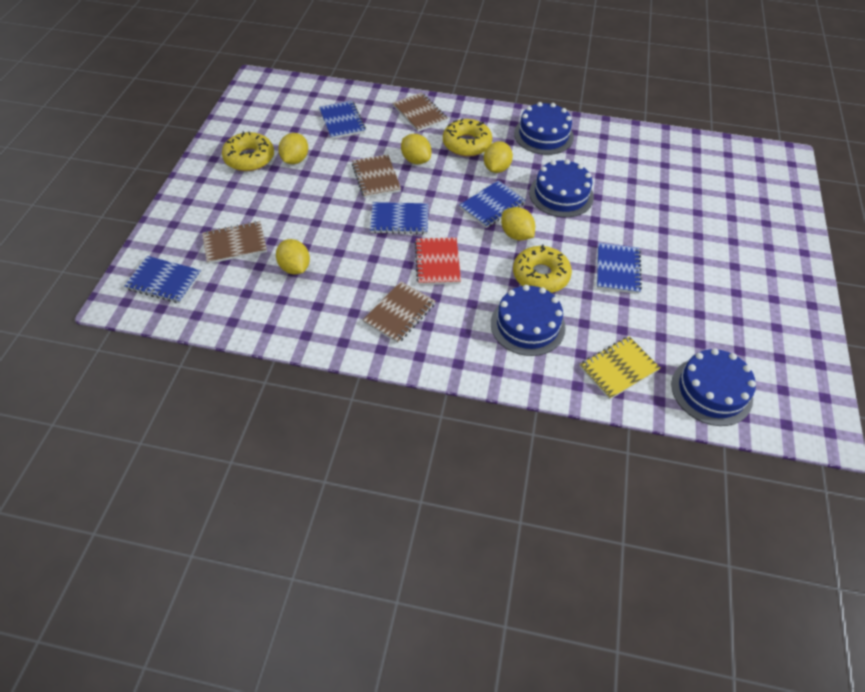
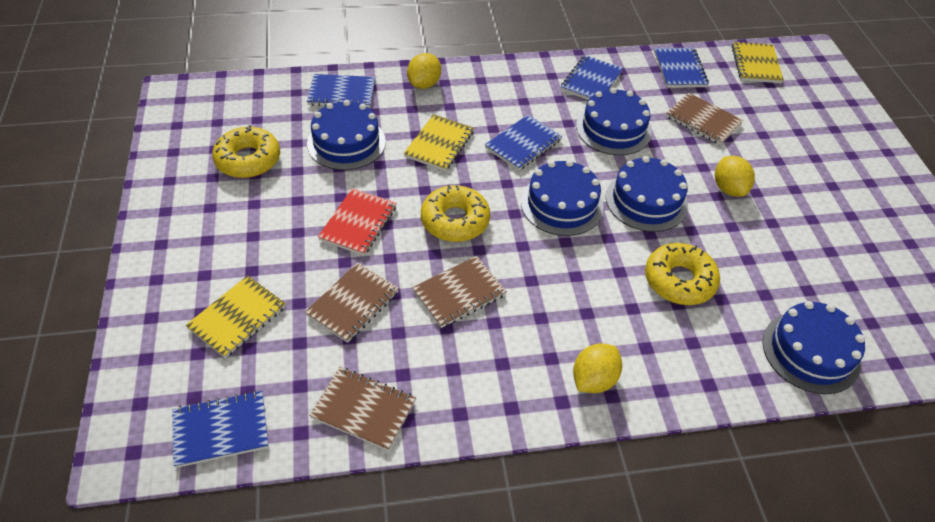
blue cake: [491,285,566,356] [514,102,574,155] [529,159,594,217] [671,348,756,426] = 4 -> [307,100,386,170] [521,160,604,236] [576,88,652,155] [606,156,688,232] [762,301,865,394] = 5
yellow lemon: [276,239,310,275] [278,133,308,164] [401,134,432,164] [484,141,513,173] [501,207,535,241] = 5 -> [407,53,441,89] [573,343,622,393] [715,156,755,197] = 3
yellow notebook: [580,336,661,400] = 1 -> [186,276,286,358] [404,114,474,171] [732,42,784,83] = 3

